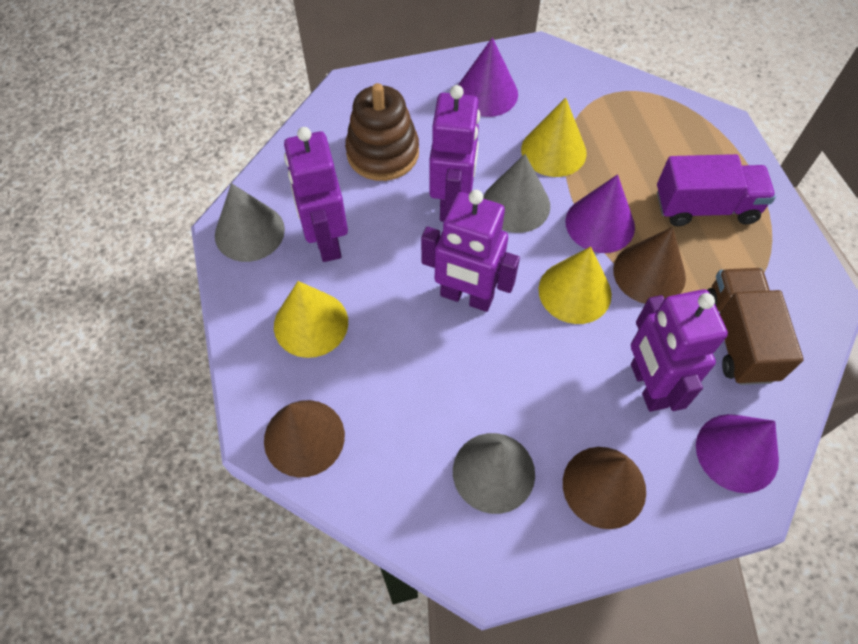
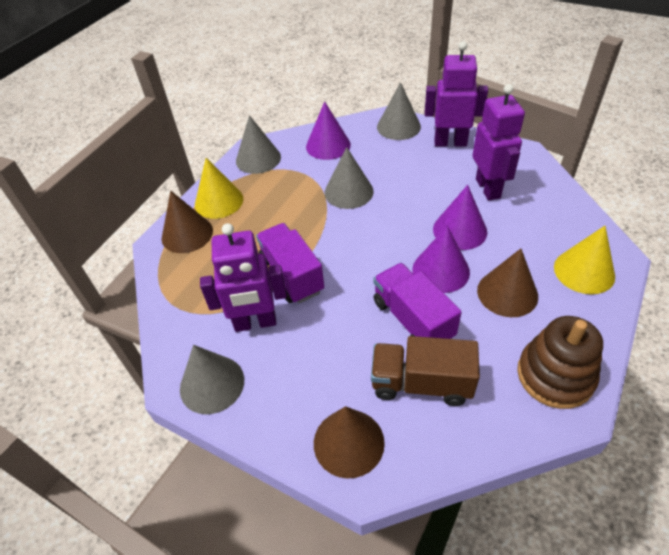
grey cone: [215,183,285,262] [453,433,535,514] [483,154,550,233] = 3 -> [180,345,244,414] [236,115,281,174] [325,147,374,209] [377,82,421,140] = 4
purple robot: [284,127,348,262] [421,190,520,312] [429,85,480,222] [631,289,728,412] = 4 -> [200,223,287,332] [425,41,488,147] [472,84,525,201] = 3
purple truck: [657,154,776,226] = 1 -> [256,223,324,303] [373,263,462,339] = 2
yellow cone: [274,281,348,358] [521,98,587,177] [538,247,612,324] = 3 -> [195,158,243,219] [554,226,615,294] = 2

